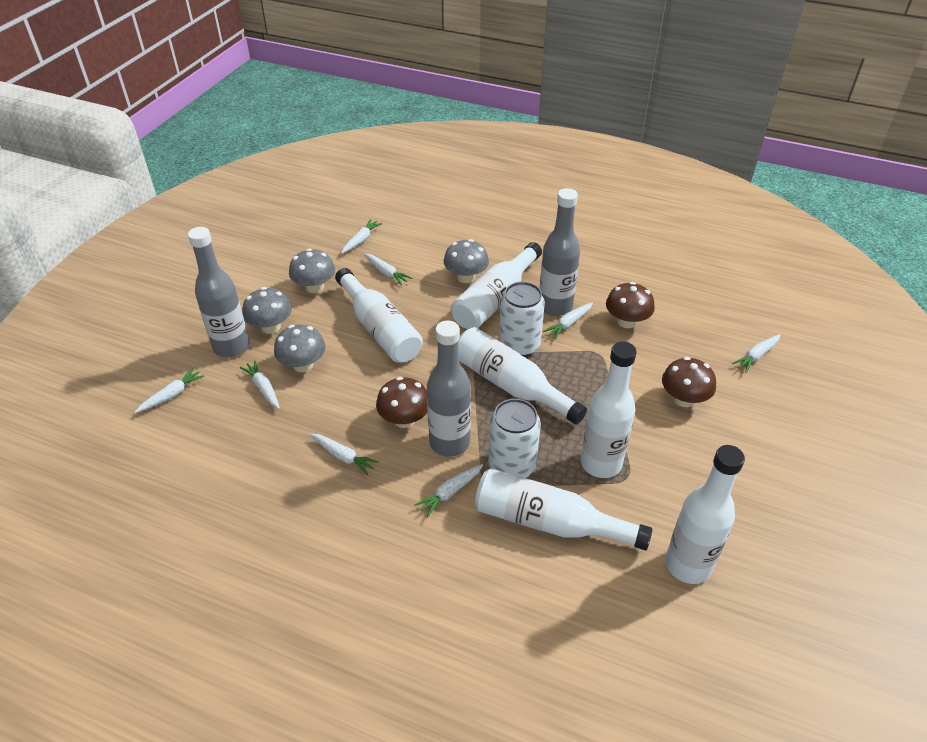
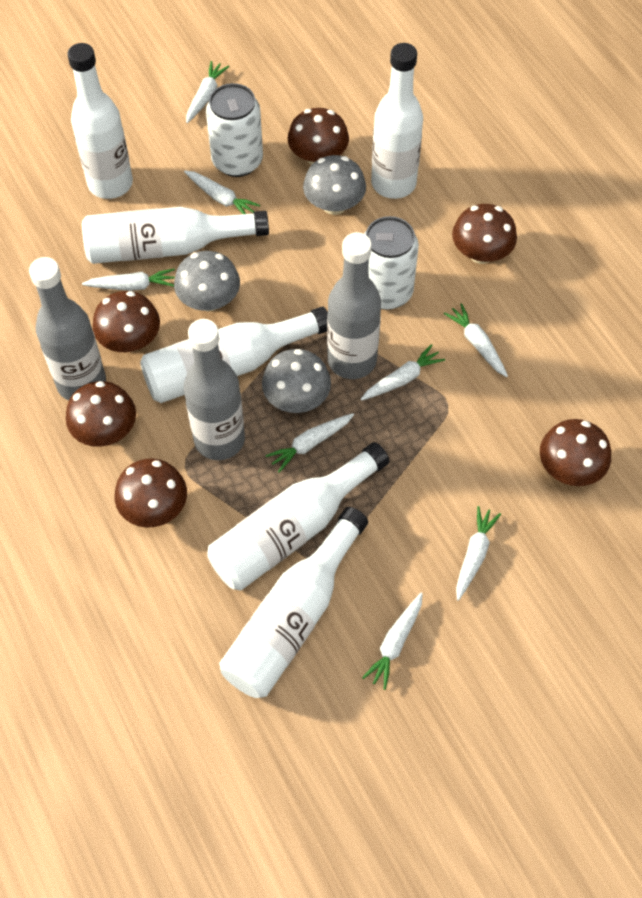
brown mushroom: [376,377,427,428] [606,282,655,328] [662,357,716,407] = 3 -> [66,381,136,447] [93,291,160,352] [114,458,187,527] [288,108,349,165] [452,204,517,264] [540,419,611,486] = 6
grey mushroom: [243,287,292,334] [274,325,326,372] [289,248,335,293] [444,239,489,283] = 4 -> [174,251,240,311] [262,349,331,413] [303,155,366,215] = 3

